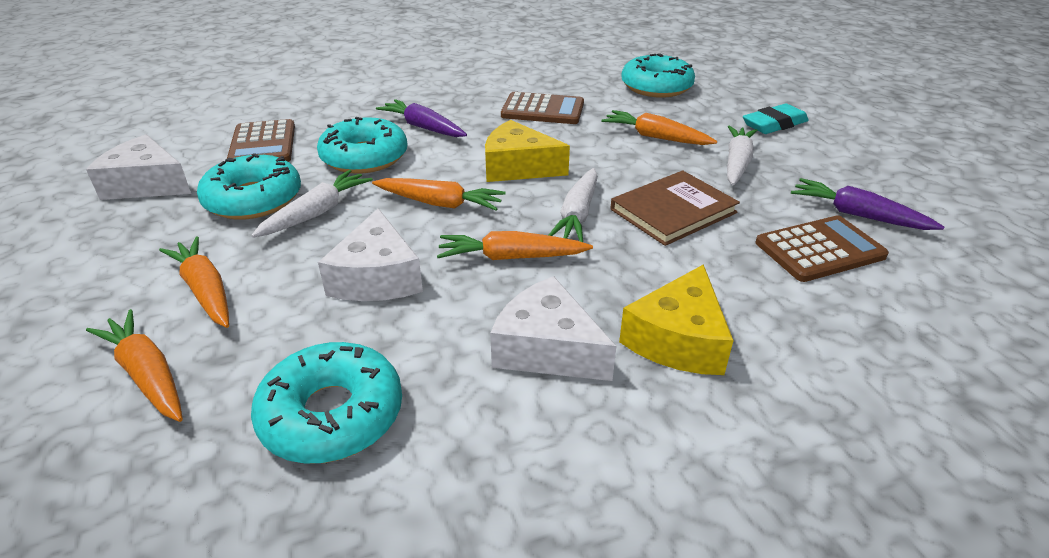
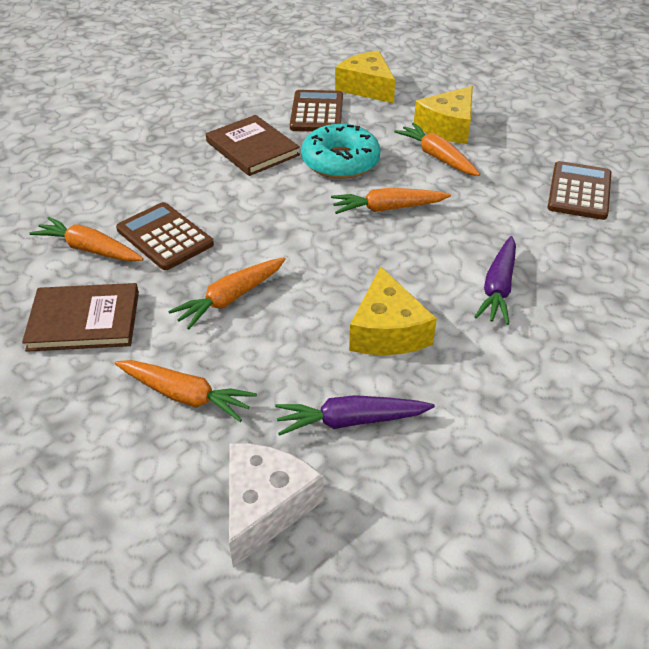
brown book: [610,170,740,246] = 1 -> [22,283,139,352] [206,115,300,176] = 2
turquoise donut: [197,153,301,220] [251,342,402,464] [317,117,407,174] [621,53,695,98] = 4 -> [301,124,381,179] = 1
turquoise eraser: [743,104,809,134] = 1 -> none = 0
white carrot: [251,170,373,238] [549,168,598,242] [727,126,758,185] = 3 -> none = 0
white cheese: [86,134,191,200] [318,208,423,301] [490,276,616,381] = 3 -> [229,443,324,567] = 1
yellow cheese: [485,120,570,182] [619,264,734,375] = 2 -> [335,50,395,103] [349,267,437,355] [414,86,473,144] = 3

